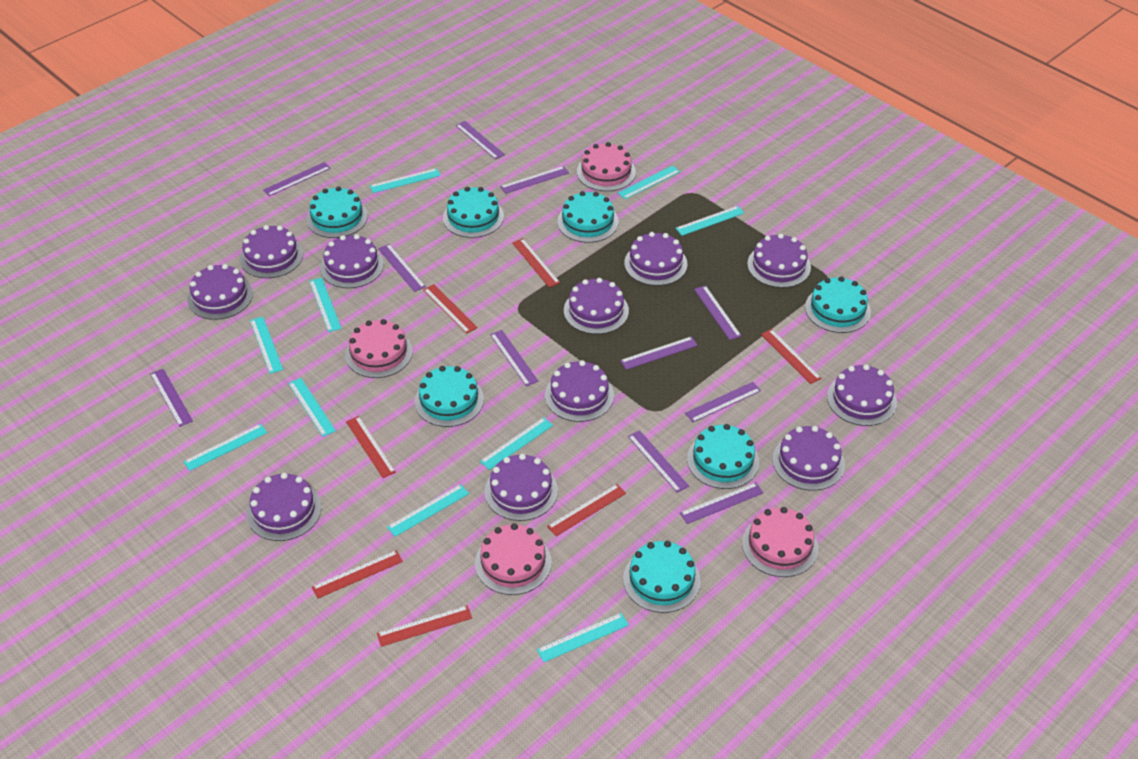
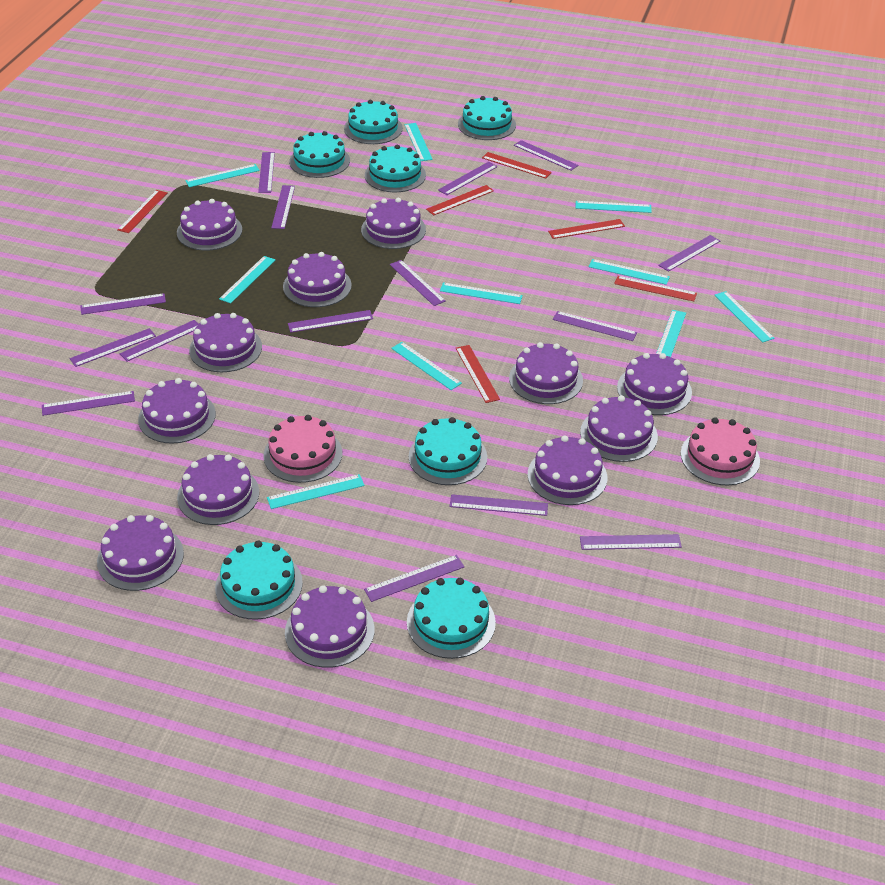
pink cake: [345,319,413,378] [475,523,552,595] [577,142,636,191] [742,507,818,577] = 4 -> [263,415,342,483] [681,417,760,485] = 2
purple cake: [187,264,253,320] [240,225,303,278] [247,473,321,541] [320,234,384,288] [485,454,558,521] [545,360,614,422] [564,278,629,334] [624,232,687,286] [747,234,811,288] [772,426,845,491] [827,364,897,426] = 11 -> [97,515,184,591] [138,378,216,444] [177,199,242,251] [177,454,259,525] [189,313,262,372] [283,252,352,307] [285,585,375,668] [361,198,426,249] [509,342,583,404] [528,435,607,505] [580,395,658,462] [617,353,692,415] = 12
purple ruler: [150,369,193,427] [263,162,331,196] [378,244,426,292] [456,121,505,159] [490,330,539,386] [500,166,569,194] [620,336,698,370] [628,430,689,493] [680,482,763,524] [685,382,761,422] [694,285,741,340] = 11 -> [42,391,135,416] [70,328,156,367] [80,293,166,315] [120,320,198,362] [258,152,275,193] [271,185,295,229] [288,310,373,333] [364,555,464,602] [390,260,446,306] [438,162,498,195] [449,494,548,516] [514,140,578,171] [553,311,637,341] [580,534,682,550] [658,235,720,272] = 15
red ruler: [312,550,403,598] [346,416,396,478] [377,605,472,647] [423,284,478,333] [512,239,560,287] [547,484,626,536] [761,329,821,384] = 7 -> [117,190,168,233] [426,185,494,215] [456,345,500,403] [482,152,552,179] [548,219,625,239] [614,276,697,302] = 6

